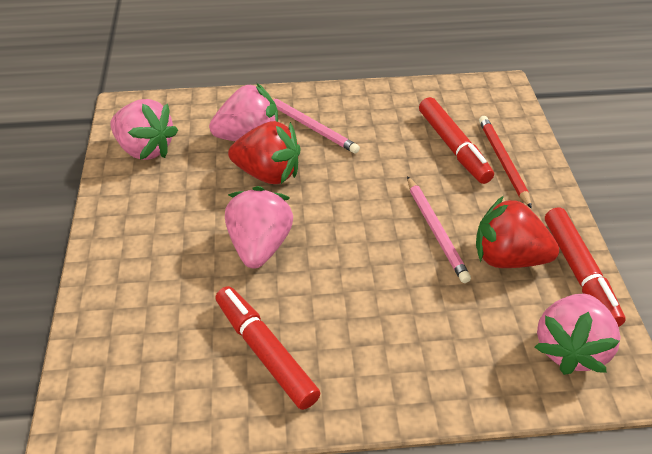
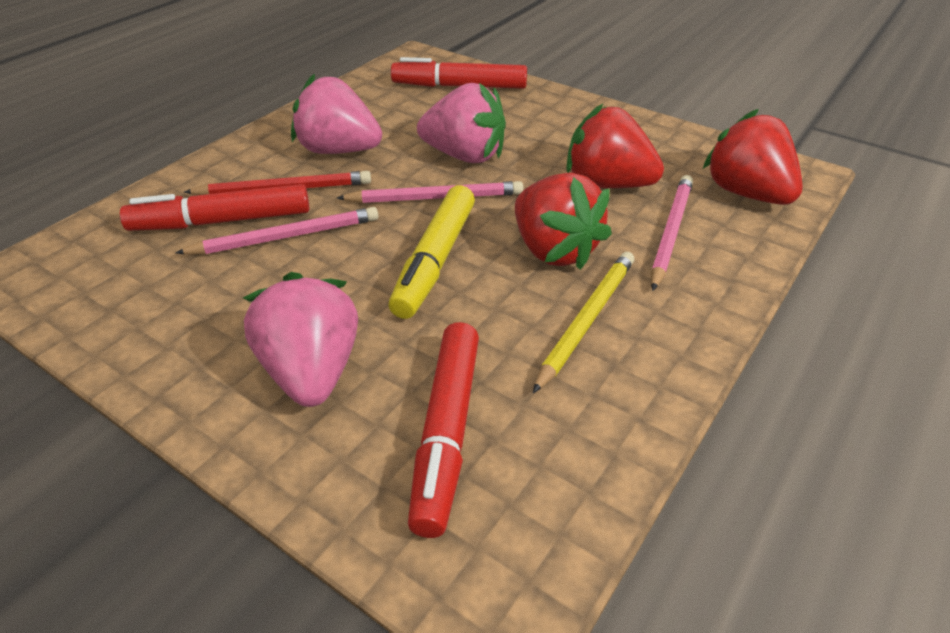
pink pencil: [271,97,360,154] [407,176,471,283] = 2 -> [175,207,379,254] [337,181,524,203] [651,175,693,291] = 3
pink strawberry: [110,99,178,160] [209,83,278,141] [225,186,293,268] [535,294,621,375] = 4 -> [243,272,358,407] [291,74,382,154] [417,83,506,163] = 3
red strawberry: [228,121,300,184] [476,196,559,268] = 2 -> [515,173,612,270] [566,104,664,188] [703,109,803,205] = 3
yellow marker: none = 0 -> [388,185,475,319] = 1
yellow pencil: none = 0 -> [533,252,634,393] = 1

